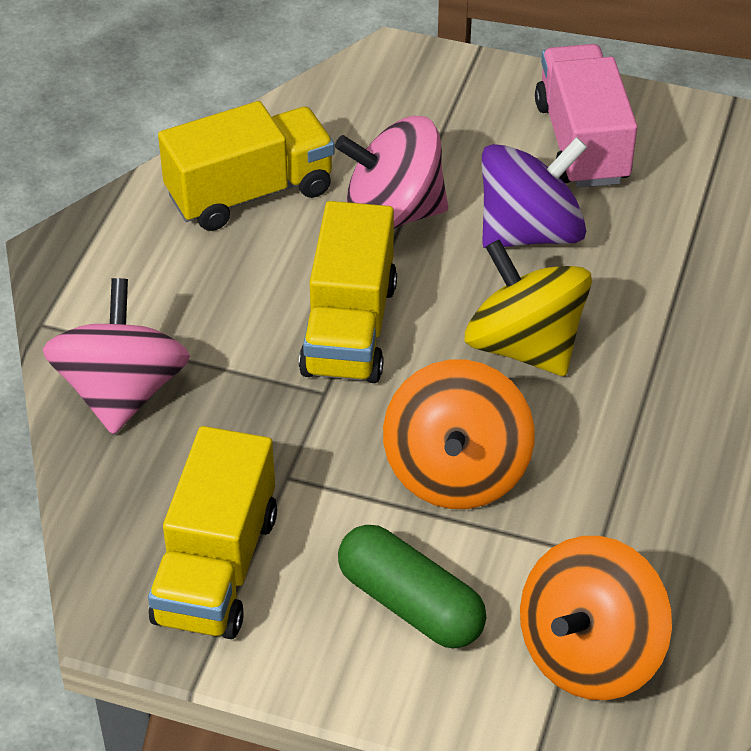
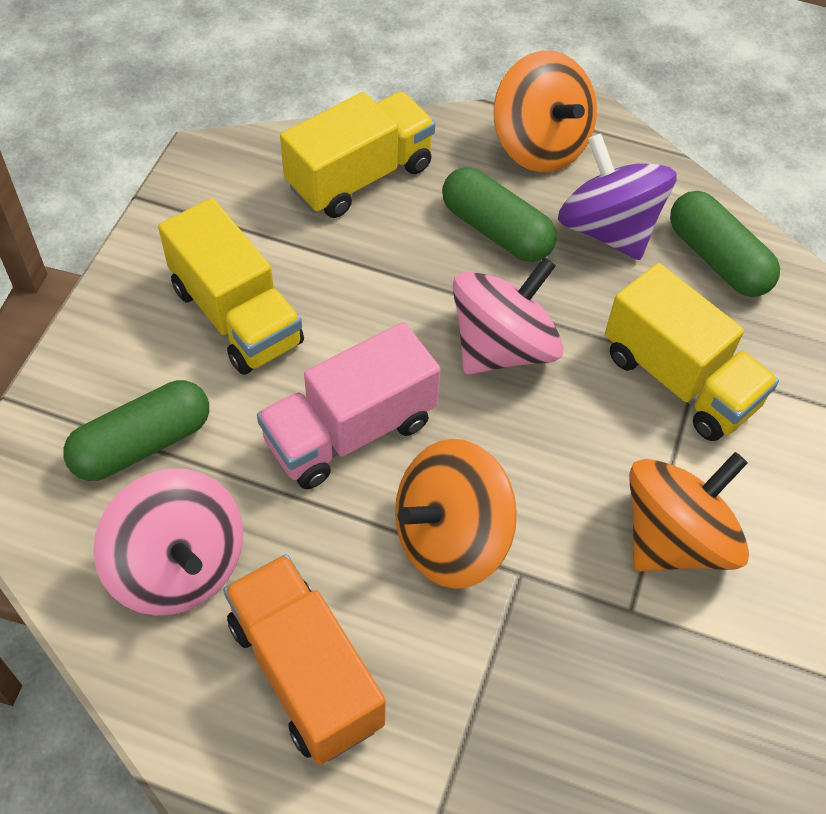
green capsule: [338,525,487,648] = 1 -> [63,380,209,481] [442,167,557,262] [670,191,780,297] = 3
orange spinning top: [383,360,535,509] [520,536,672,700] = 2 -> [395,439,517,589] [494,51,597,172] [629,452,749,571] = 3
orange truck: none = 0 -> [223,554,386,765] = 1
yellow spinning top: [465,239,592,376] = 1 -> none = 0

